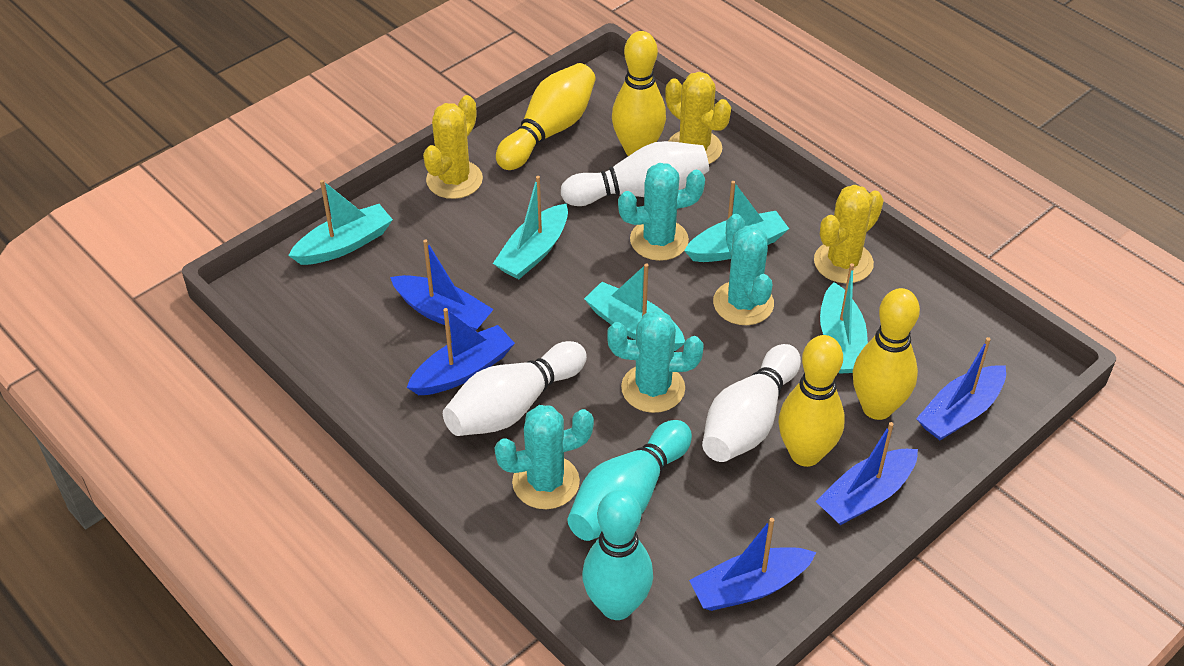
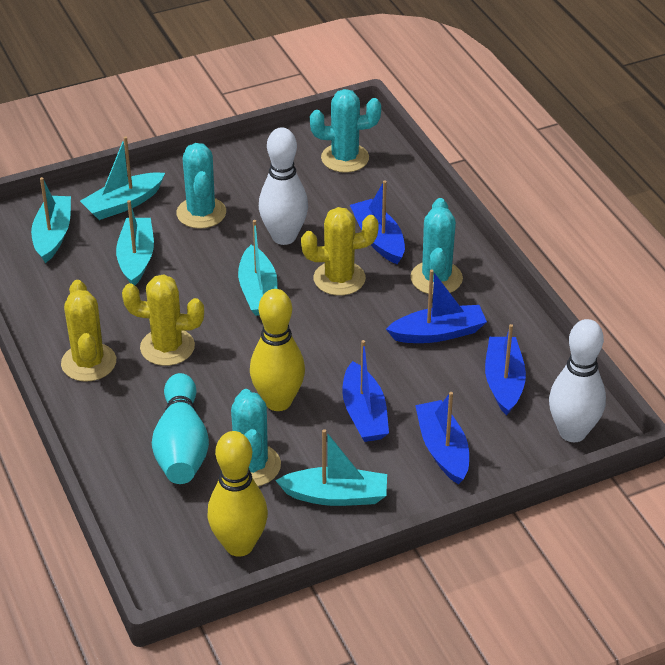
turquoise bowling pin: [567,420,692,541] [582,490,653,620] = 2 -> [152,373,209,484] = 1
white bowling pin: [443,341,587,436] [561,141,709,206] [702,344,801,462] = 3 -> [259,127,308,245] [549,319,606,442] = 2
yellow bowling pin: [496,63,596,170] [612,31,666,156] [779,335,845,467] [853,288,920,420] = 4 -> [207,431,268,557] [250,289,305,411] = 2

